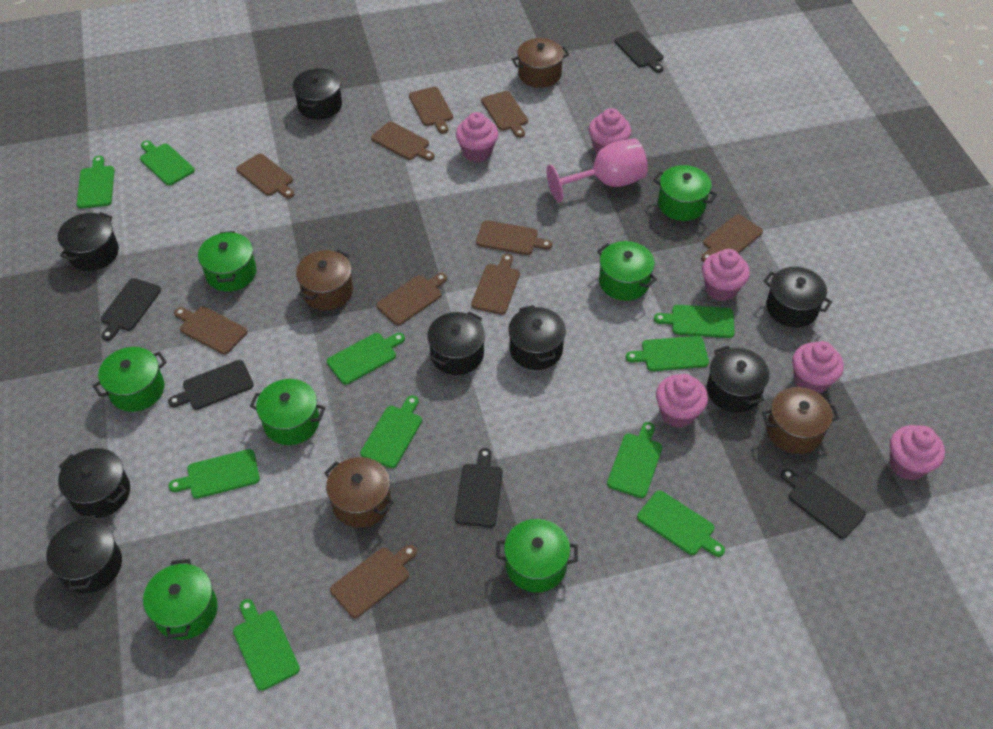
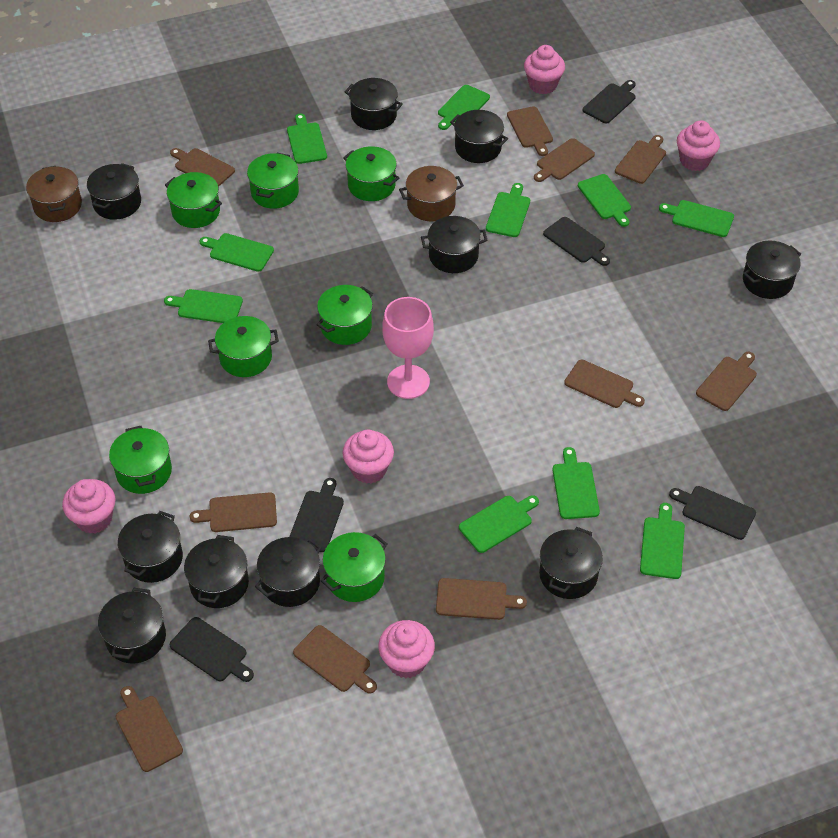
black pot: [46,515,122,593] [58,212,119,271] [58,448,130,518] [293,68,342,120] [427,312,485,375] [508,305,566,370] [707,346,770,413] [763,267,832,328] = 8 -> [87,163,141,220] [98,588,166,664] [118,511,183,583] [184,535,249,608] [255,537,322,607] [345,78,403,130] [421,216,487,273] [450,110,508,163] [539,527,603,599] [743,241,801,299] = 10
brown pot: [296,250,353,310] [324,457,394,528] [512,38,569,88] [762,387,839,454] = 4 -> [26,166,82,222] [399,166,464,221] = 2
pink cupcake: [456,112,498,162] [589,108,631,154] [656,374,708,428] [702,249,750,301] [792,341,844,393] [890,425,945,480] = 6 -> [62,479,116,534] [343,429,394,484] [379,620,435,678] [524,45,565,94] [677,121,720,171] = 5

